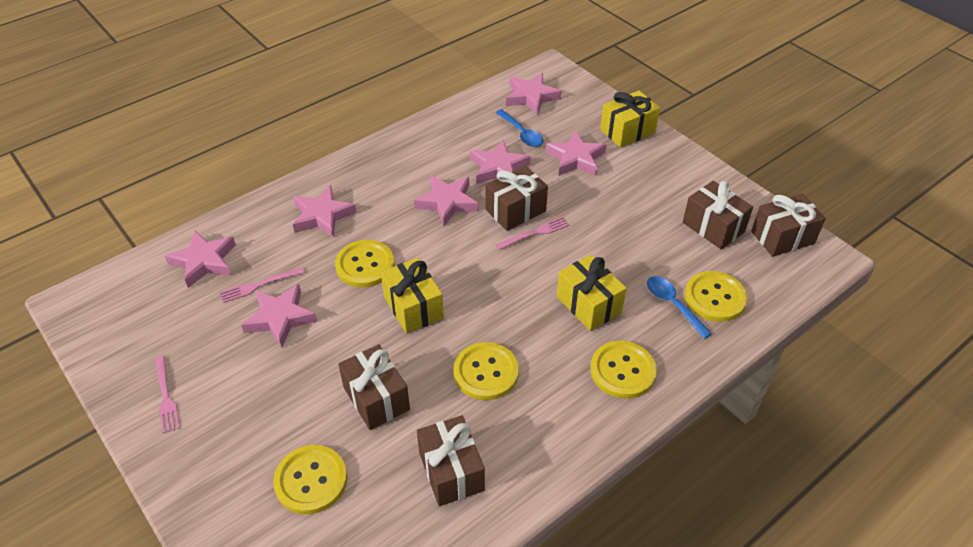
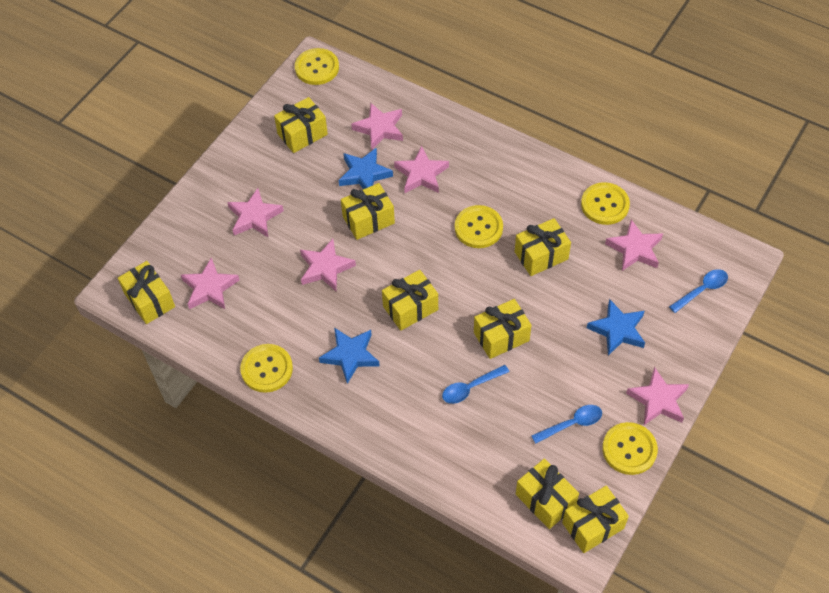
blue spoon: [496,109,543,147] [647,276,712,339] = 2 -> [442,365,509,404] [531,405,602,444] [669,269,728,313] = 3
blue star: none = 0 -> [319,328,380,384] [339,148,393,189] [587,299,645,356] = 3
brown gift: [338,344,410,430] [417,415,485,506] [486,166,548,231] [683,181,753,249] [751,194,826,257] = 5 -> none = 0
pink fork: [155,355,180,433] [220,267,304,303] [496,217,569,250] = 3 -> none = 0
yellow gift: [381,258,444,334] [557,255,627,331] [600,91,660,148] = 3 -> [118,261,175,324] [274,97,328,153] [341,183,395,240] [382,270,438,331] [474,299,532,359] [515,218,571,276] [516,458,579,529] [562,486,629,553] = 8

